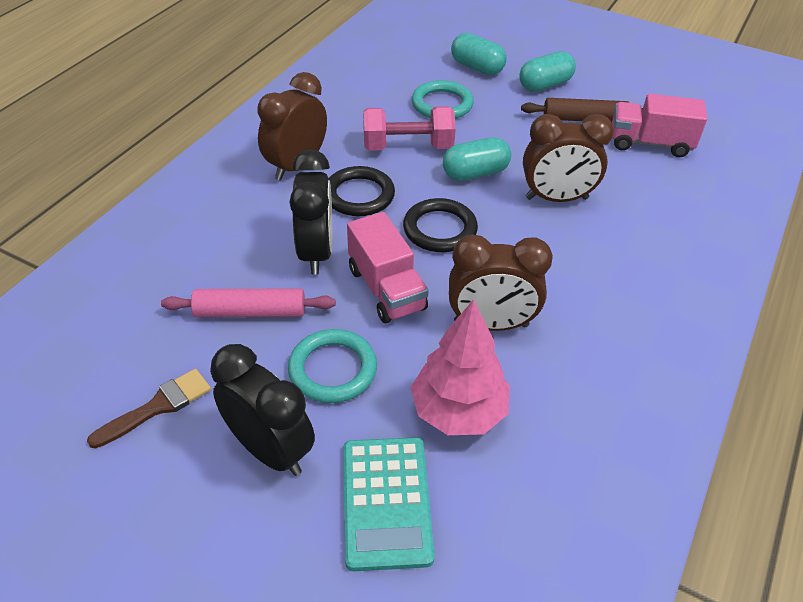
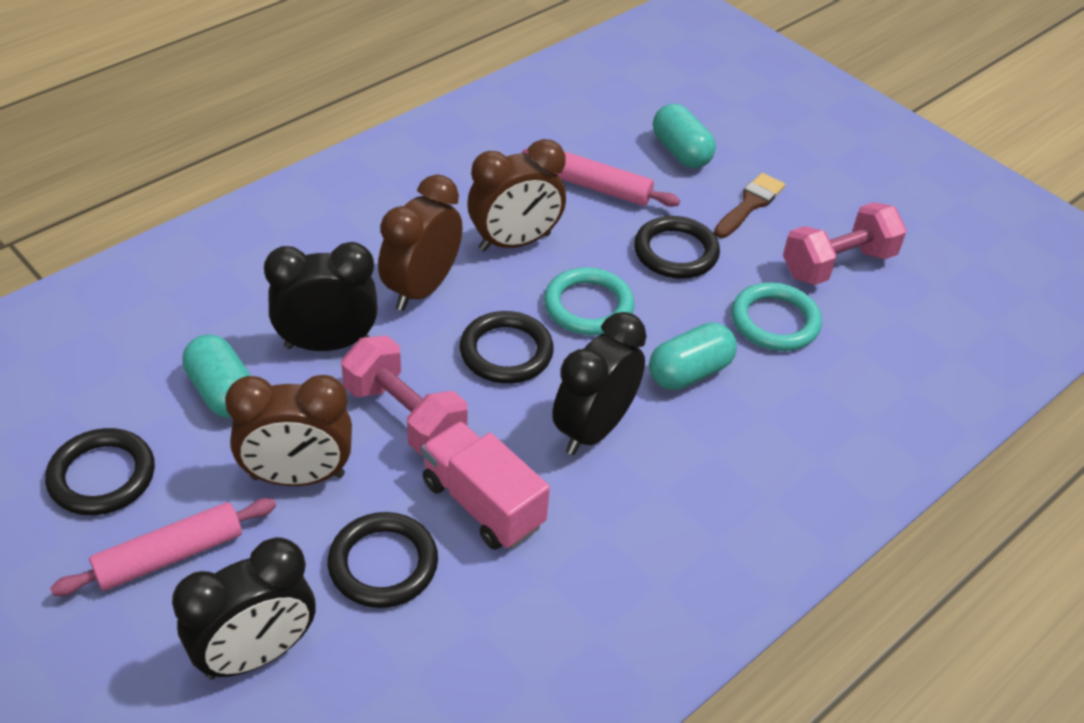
black clock: [210,344,315,476] [289,149,332,275] = 2 -> [172,537,316,680] [264,242,378,351] [552,312,647,455] = 3
black ring: [329,166,395,216] [403,198,478,252] = 2 -> [45,428,155,515] [328,512,438,608] [460,311,554,384] [634,216,720,279] = 4
brown rolling pin: [521,98,643,122] = 1 -> none = 0
pink dumbbell: [363,106,456,151] = 1 -> [341,335,468,456] [783,202,907,285] = 2
pink rolling pin: [161,288,336,317] = 1 -> [50,498,276,596] [522,149,680,207] = 2
pink tree: [410,299,510,435] = 1 -> none = 0
pink truck: [347,212,429,323] [612,94,707,157] = 2 -> [421,421,550,550] = 1
turquoise calculator: [343,437,435,571] = 1 -> none = 0

